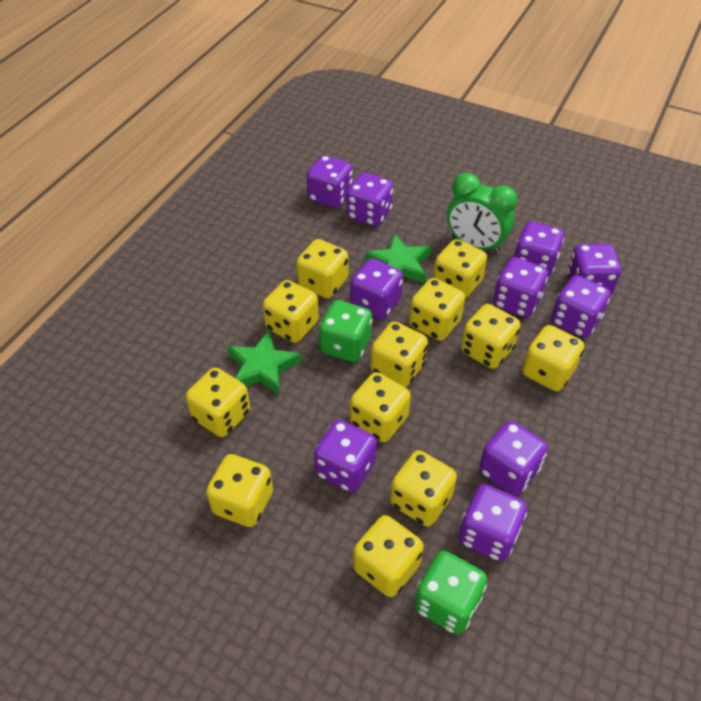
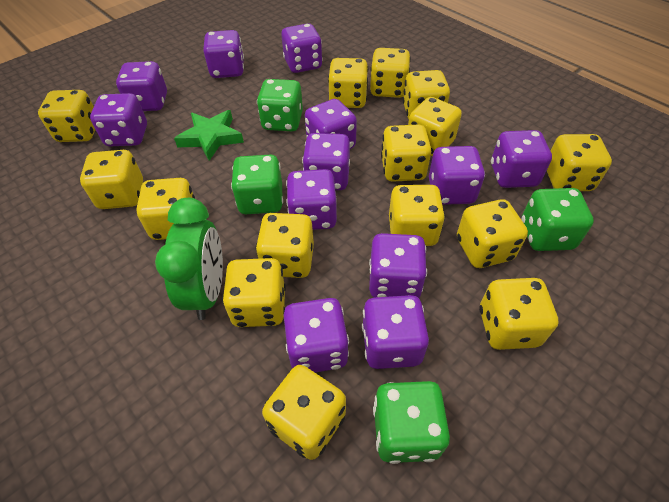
green dice: [319,300,372,362] [414,551,487,634] = 2 -> [231,155,283,214] [257,79,303,131] [373,381,450,464] [522,188,594,251] = 4
green star: [228,330,301,395] [365,233,431,283] = 2 -> [174,110,244,161] = 1
purple dice: [307,155,352,208] [314,420,377,492] [347,172,393,227] [350,258,403,319] [459,484,527,561] [479,421,548,495] [493,257,548,318] [514,221,564,278] [551,275,610,338] [567,244,621,295] = 10 -> [90,93,147,146] [116,61,167,111] [203,30,244,78] [281,23,323,73] [284,298,349,372] [286,169,337,230] [302,133,350,190] [305,99,357,149] [362,295,429,369] [369,233,427,298] [429,146,485,205] [491,130,552,188] = 12
yellow dice: [186,368,250,437] [206,454,273,527] [263,280,319,343] [296,239,348,299] [350,372,411,442] [353,515,424,597] [371,322,428,387] [390,450,457,527] [409,278,465,341] [433,239,487,299] [461,304,520,369] [522,325,584,391] = 12 -> [38,90,95,142] [80,150,143,209] [136,178,195,240] [222,258,286,327] [255,213,314,278] [262,365,346,460] [328,58,368,108] [370,48,411,98] [381,125,431,182] [389,185,445,246] [403,70,450,119] [408,97,462,156] [457,199,528,268] [479,278,559,350] [547,134,612,191] = 15

